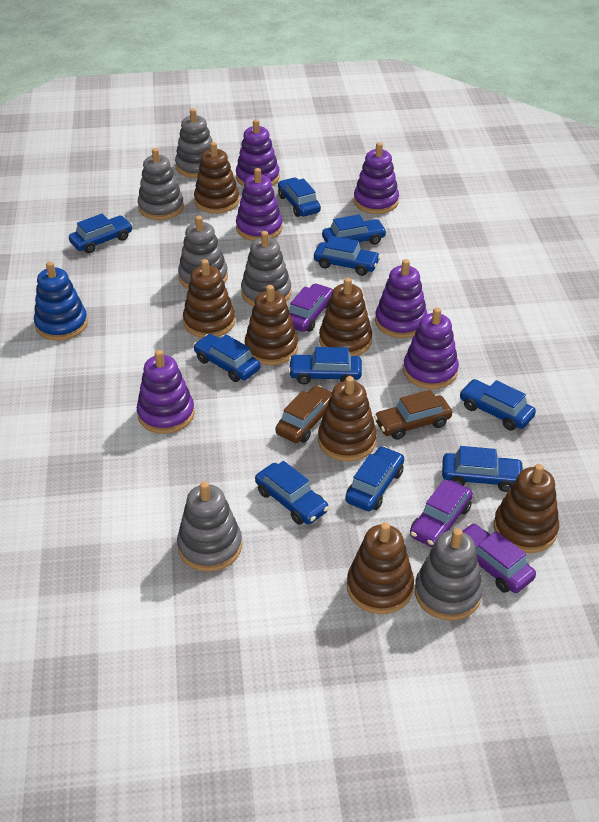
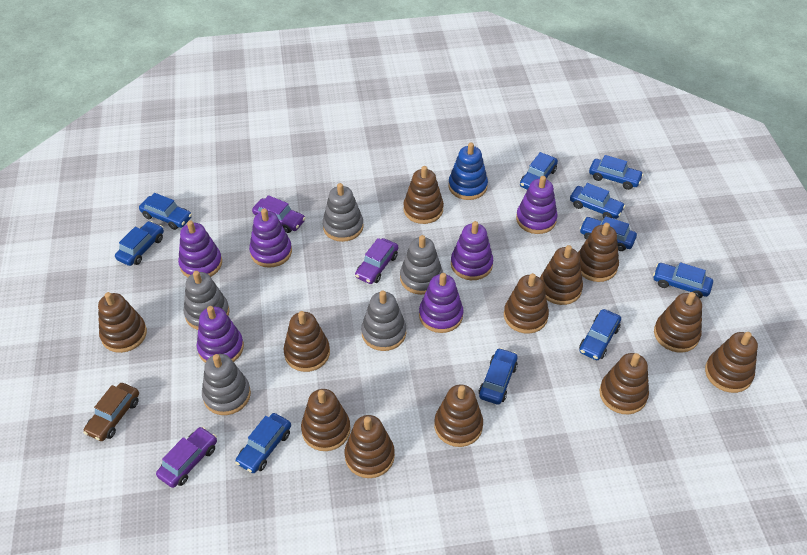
brown car: [275,385,332,443] [374,390,452,440] = 2 -> [83,383,139,441] = 1
brown stacking toy: [183,259,235,338] [194,142,239,214] [245,285,298,365] [318,376,377,462] [319,278,372,356] [347,522,414,614] [494,464,559,553] = 7 -> [98,292,147,353] [284,311,330,372] [301,389,351,451] [345,415,395,478] [403,166,444,224] [434,384,483,447] [504,273,549,334] [540,245,583,305] [578,223,619,282] [599,353,649,414] [654,292,702,352] [705,332,758,393] = 12
grey stacking toy: [138,148,184,220] [175,109,213,178] [177,481,242,572] [178,216,228,289] [241,231,291,306] [415,528,483,620] = 6 -> [184,271,229,330] [202,354,251,415] [322,183,364,242] [361,291,406,351] [400,235,443,295] = 5

